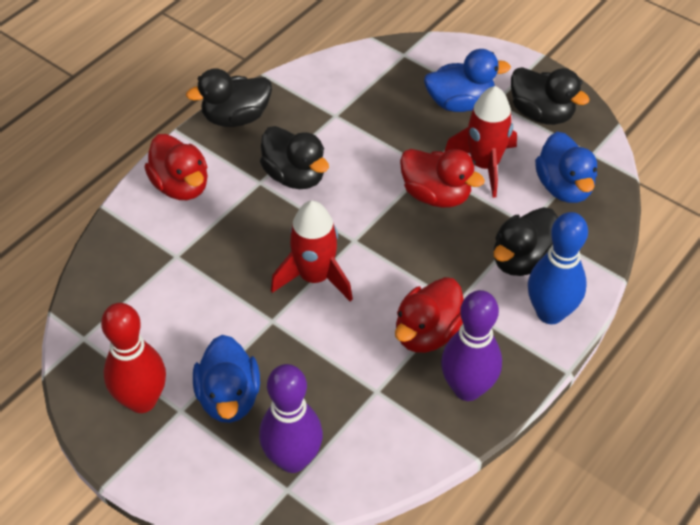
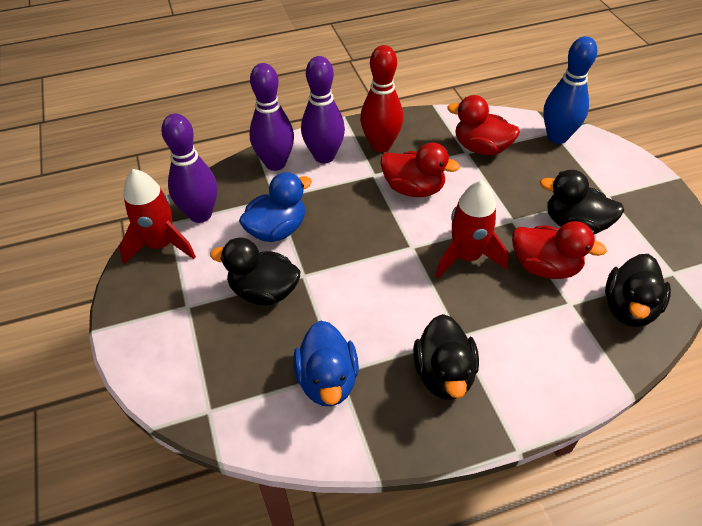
blue duck: [193,335,260,423] [424,49,511,112] [535,132,597,203] = 3 -> [239,172,312,242] [293,320,359,406] = 2
purple bowling pin: [259,364,323,473] [441,290,502,401] = 2 -> [161,114,217,223] [249,63,294,171] [301,56,345,164] = 3

